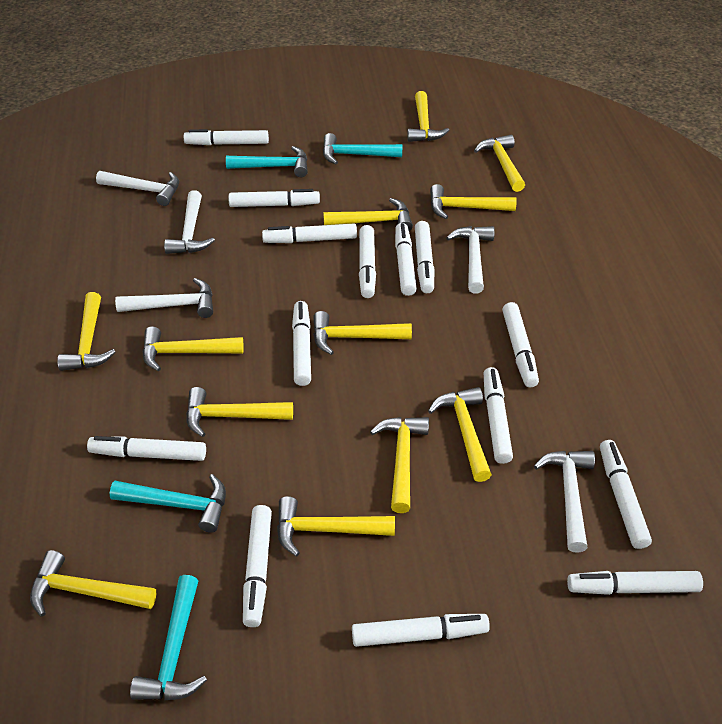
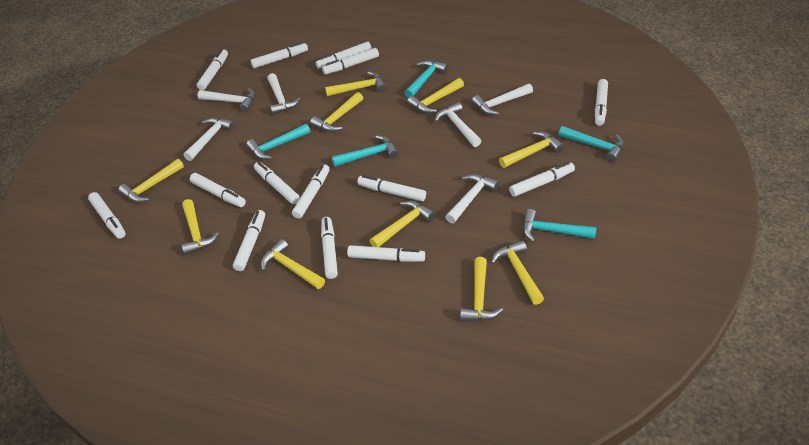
turquoise hammer: [110,474,226,533] [130,575,207,700] [226,146,308,177] [323,133,403,164] = 4 -> [246,124,310,160] [332,135,399,167] [404,60,448,98] [523,209,597,242] [559,126,624,162] = 5
white hammer: [96,171,179,206] [115,278,213,318] [164,190,215,254] [446,226,495,294] [534,451,595,553] = 5 -> [184,117,235,161] [198,88,255,112] [267,73,300,115] [434,102,481,147] [445,174,499,224] [472,83,533,115] = 6
yellow hammer: [30,550,156,617] [57,292,116,371] [142,327,244,371] [186,387,293,437] [277,496,395,556] [313,311,412,355] [323,198,413,231] [370,417,429,513] [407,91,449,142] [428,387,492,482] [430,184,517,219] [474,135,525,192] = 12 -> [119,159,184,203] [181,199,219,255] [261,239,325,289] [310,92,363,132] [325,71,386,96] [370,200,435,247] [407,78,464,113] [460,257,503,321] [491,240,544,305] [499,131,564,168] = 10

